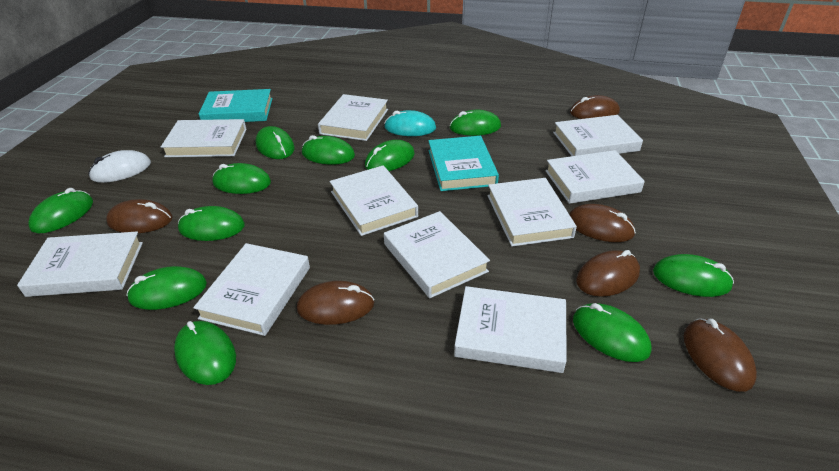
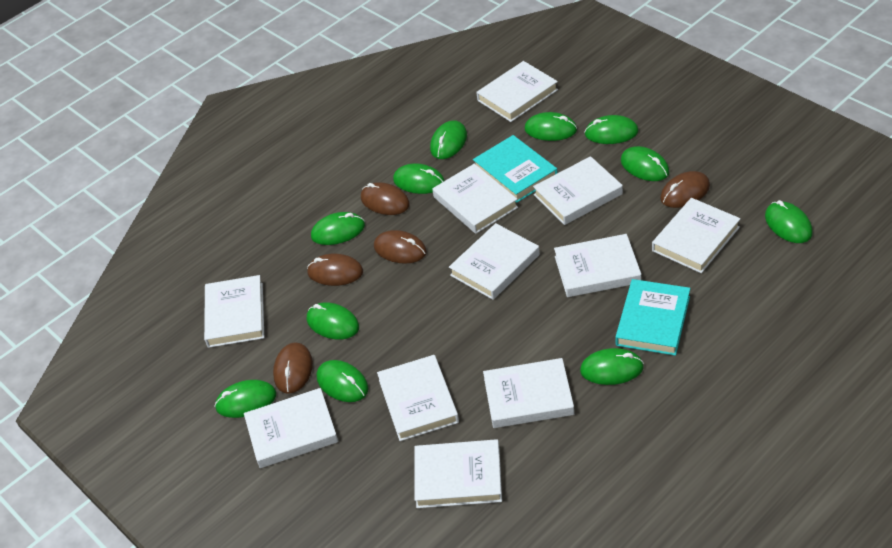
brown mouse: [106,199,173,233] [297,281,375,325] [569,204,636,242] [570,95,620,119] [576,250,640,297] [684,318,757,392] = 6 -> [273,342,313,394] [307,254,363,286] [361,182,410,215] [374,230,427,264] [660,171,710,208] = 5
turquoise mouse: [384,110,436,136] = 1 -> none = 0
white book: [17,232,143,297] [161,119,247,157] [193,243,310,336] [318,94,388,141] [330,165,418,236] [384,211,490,298] [454,286,567,373] [487,178,577,247] [545,150,645,204] [553,115,643,156] = 10 -> [204,275,264,348] [244,388,338,468] [377,355,459,441] [414,439,502,508] [432,164,518,234] [449,223,540,300] [476,61,558,122] [483,358,574,428] [533,156,623,225] [554,234,641,297] [652,198,740,273] = 11
white mouse: [88,150,151,183] = 1 -> none = 0

